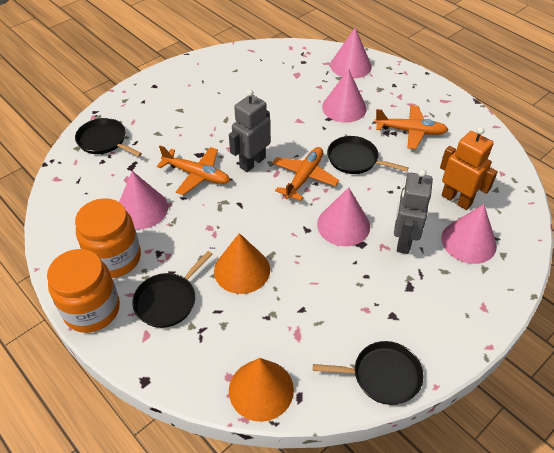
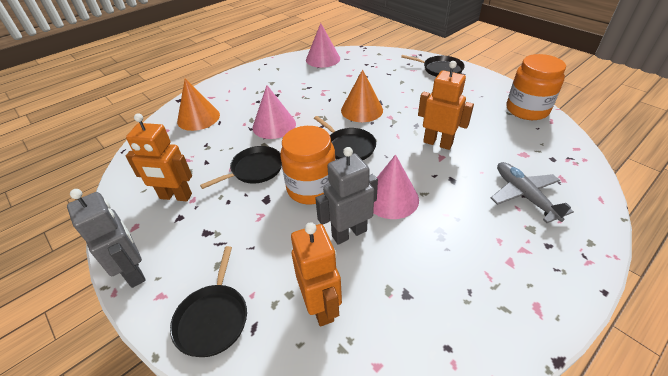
grey plane: none = 0 -> [491,162,574,223] = 1
orange plane: [157,145,230,195] [272,147,339,201] [374,105,448,149] = 3 -> none = 0
orange robot: [440,127,498,210] = 1 -> [126,113,192,202] [291,222,342,326] [418,61,474,150] = 3
pink cone: [119,171,168,229] [317,187,370,246] [322,69,367,123] [330,28,372,79] [441,204,497,264] = 5 -> [253,85,296,139] [306,23,340,68] [373,154,419,219] = 3

